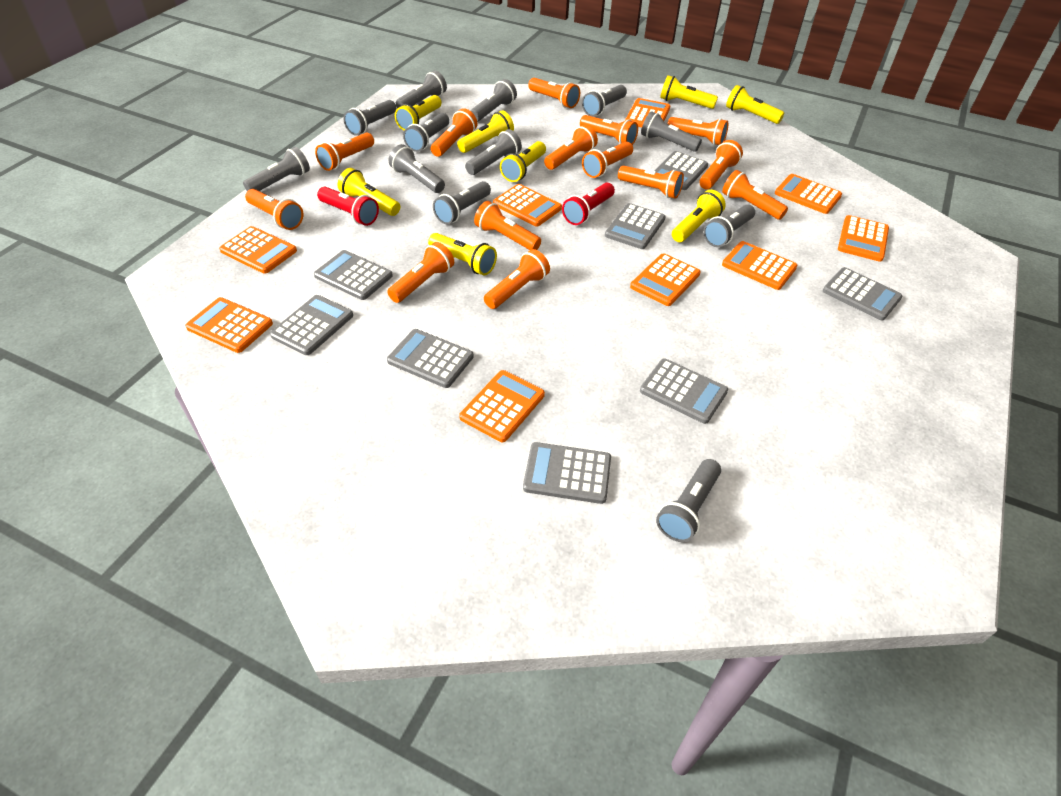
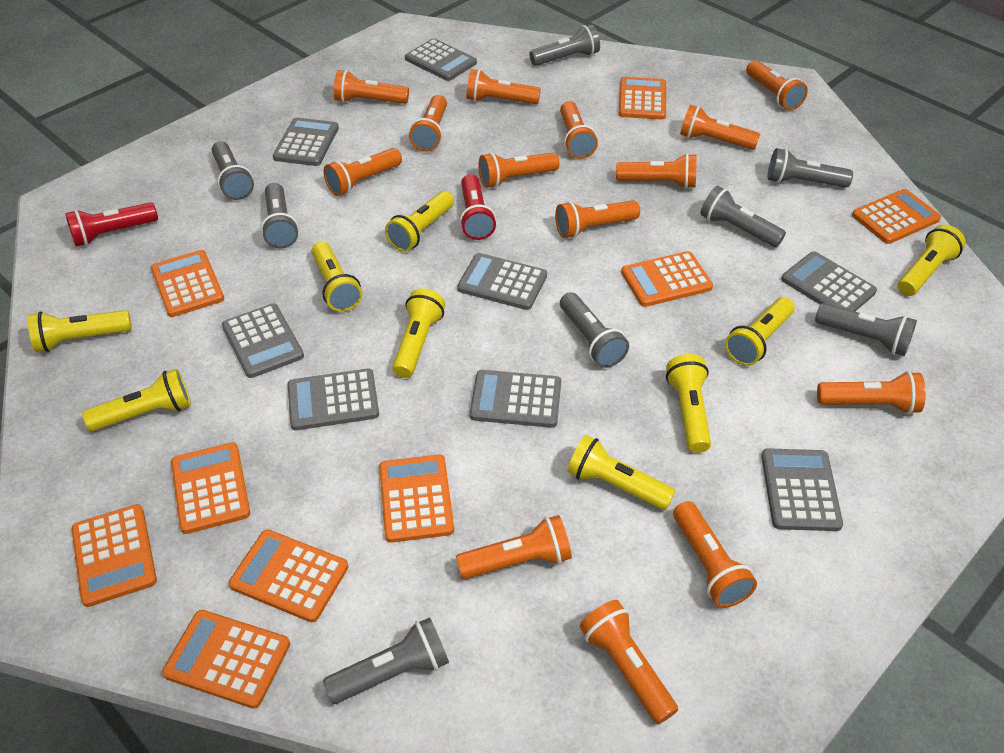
grey flashlight: [243,147,310,191] [343,100,396,135] [388,144,445,193] [396,71,447,108] [403,113,449,152] [433,181,491,224] [465,129,522,175] [470,79,517,122] [582,85,627,117] [641,111,702,152] [656,459,721,542] [703,204,755,247] = 12 -> [212,141,254,200] [261,183,299,248] [323,617,449,704] [529,24,600,66] [560,292,629,368] [700,186,786,247] [768,148,853,188] [815,303,917,356] = 8
yellow flashlight: [338,168,400,216] [395,95,442,131] [428,233,497,275] [457,110,514,153] [500,141,546,182] [660,75,718,109] [672,190,726,242] [726,85,784,124] = 8 -> [28,310,132,352] [82,369,191,431] [311,241,362,312] [385,191,454,252] [392,288,445,378] [567,435,675,510] [666,354,711,453] [725,297,795,366] [898,225,966,296] = 9

